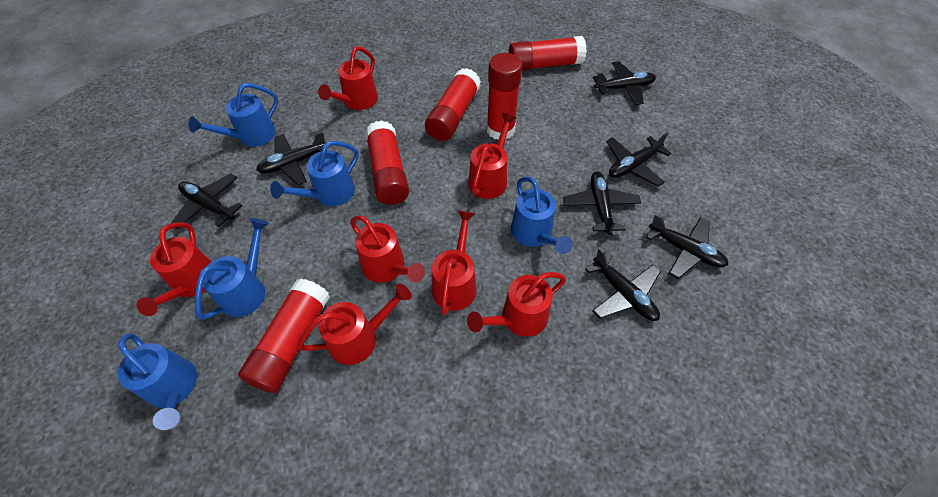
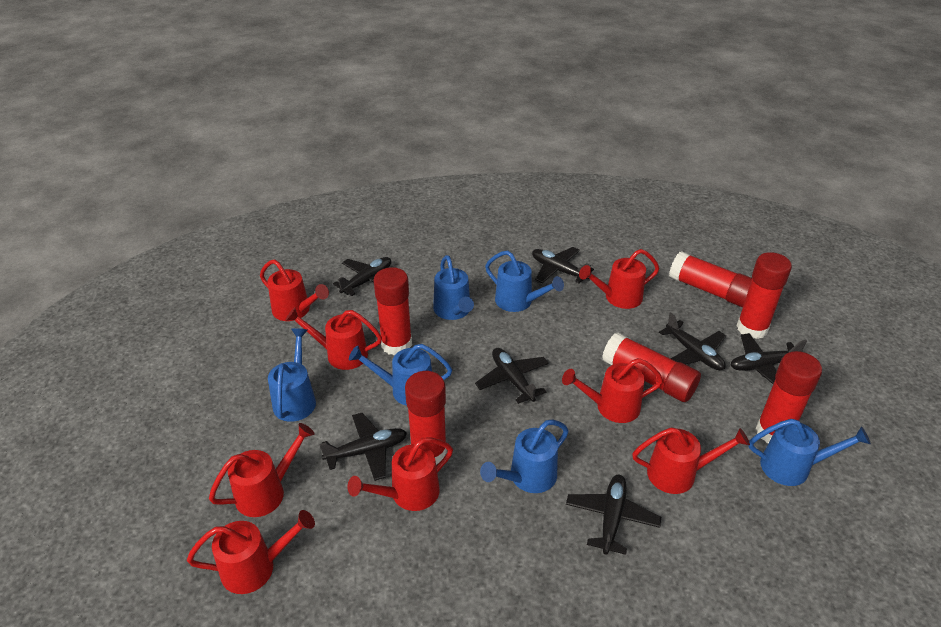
blue watering can: [118,334,197,430] [188,83,279,147] [195,218,269,320] [270,141,359,206] [511,177,573,254] = 5 -> [268,328,316,422] [349,344,452,406] [433,255,474,320] [480,420,568,493] [485,250,564,312] [748,419,871,486] = 6
red glue stick: [238,278,330,393] [365,120,409,205] [425,68,481,141] [487,53,522,140] [509,36,587,71] = 5 -> [374,267,412,356] [405,371,447,465] [602,332,701,402] [669,251,752,308] [736,252,792,339] [756,351,822,443] = 6
red watering can: [136,222,212,316] [297,284,412,365] [318,47,378,110] [350,215,425,282] [432,210,477,316] [467,272,566,337] [468,113,517,199] = 7 -> [187,510,315,594] [209,423,315,517] [260,259,329,321] [285,307,382,370] [347,437,453,511] [562,358,663,423] [579,249,659,309] [632,427,750,494] = 8

